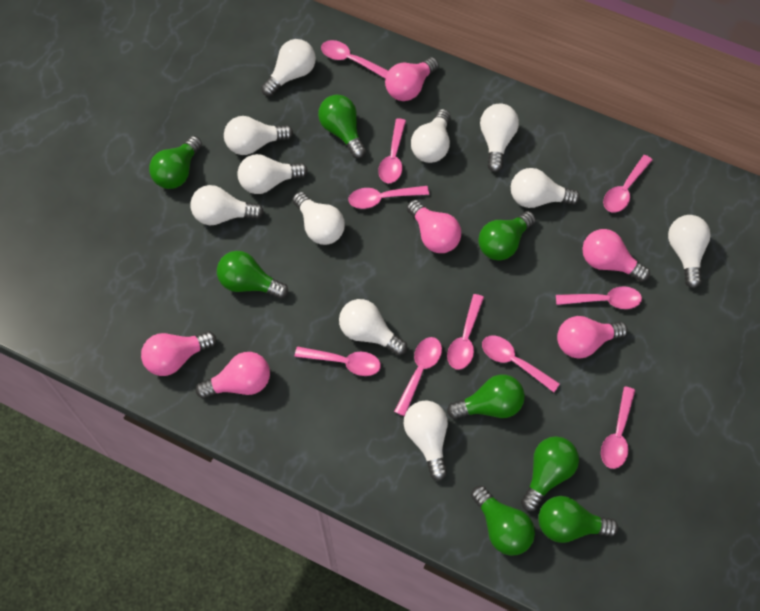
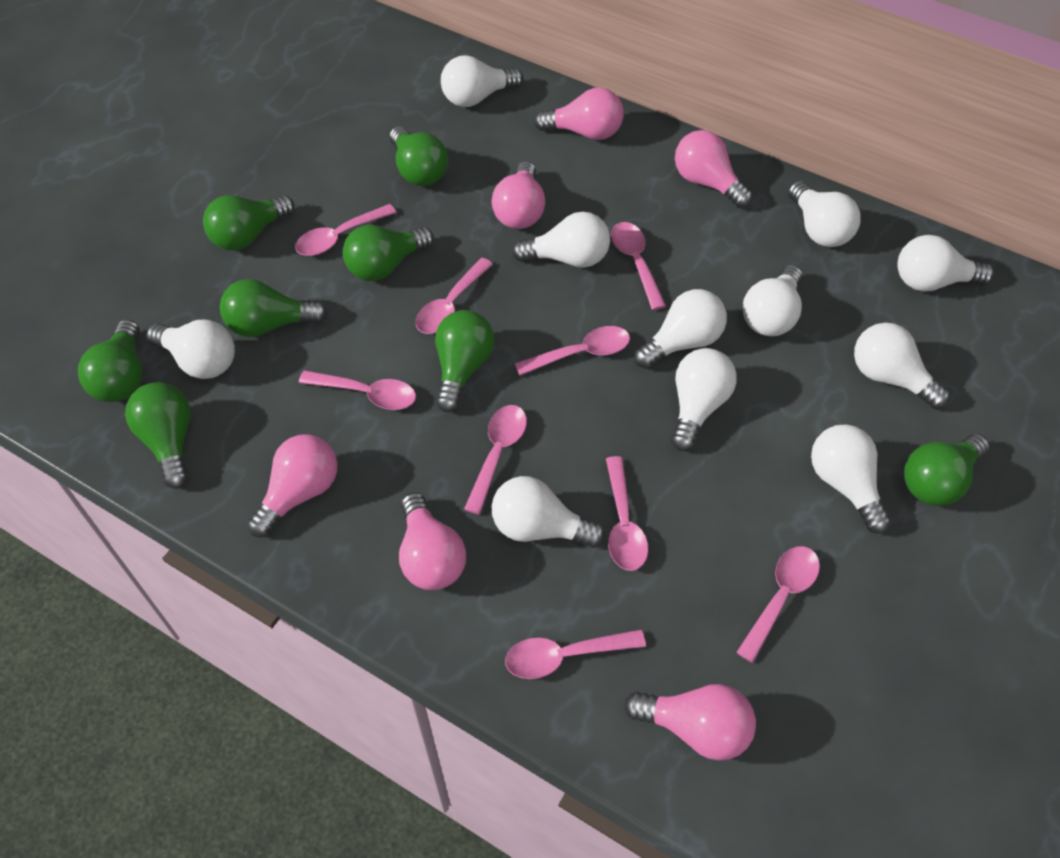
pink spoon: [295,346,381,376] [321,40,388,79] [348,186,429,209] [378,118,406,183] [394,337,442,416] [447,294,484,370] [482,336,560,392] [556,286,642,309] [601,386,635,469] [603,155,652,212] = 10 -> [295,204,397,256] [299,370,416,410] [416,258,493,334] [464,405,527,515] [505,629,646,679] [515,326,630,375] [606,456,648,571] [611,222,666,310] [736,546,820,663] = 9

